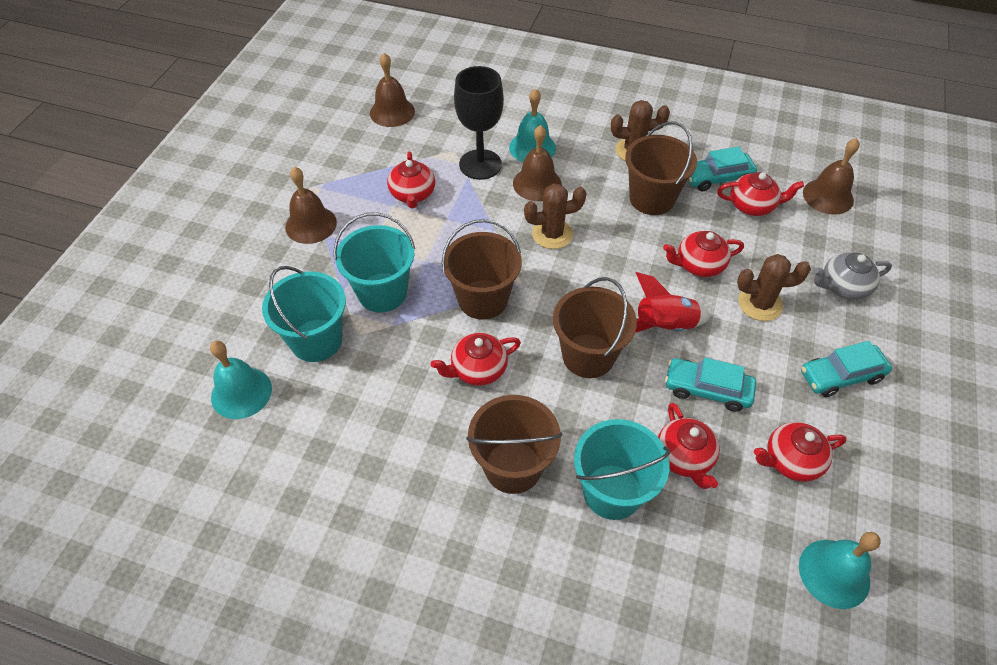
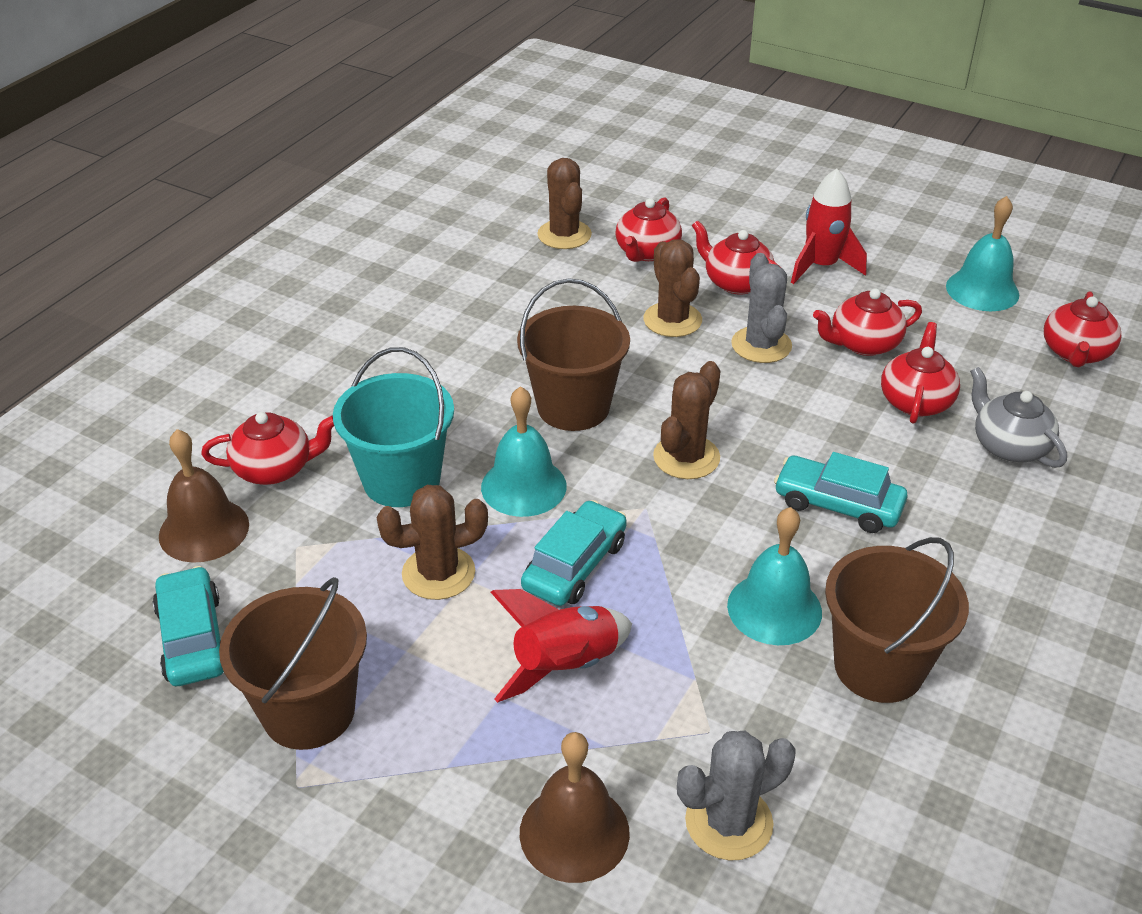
black goblet: [454,66,504,180] = 1 -> none = 0
brown bell: [285,167,337,244] [370,53,415,127] [513,125,562,201] [803,138,860,215] = 4 -> [159,429,249,563] [520,732,630,883] = 2
brown bucket: [442,219,522,320] [466,395,562,494] [553,277,637,378] [625,122,697,215] = 4 -> [219,577,367,750] [517,278,630,431] [825,537,969,703] = 3
brown cactus: [524,184,587,249] [611,100,670,161] [737,254,811,321] = 3 -> [377,485,488,600] [537,158,592,249] [643,239,702,337] [653,361,721,479] = 4
grey cactus: none = 0 -> [677,731,796,861] [731,253,792,363] = 2
red rocket: [635,272,711,333] = 1 -> [491,589,632,703] [791,169,867,284] = 2
turquoise bucket: [262,266,346,362] [333,212,415,312] [574,419,671,520] = 3 -> [333,347,454,507] = 1

